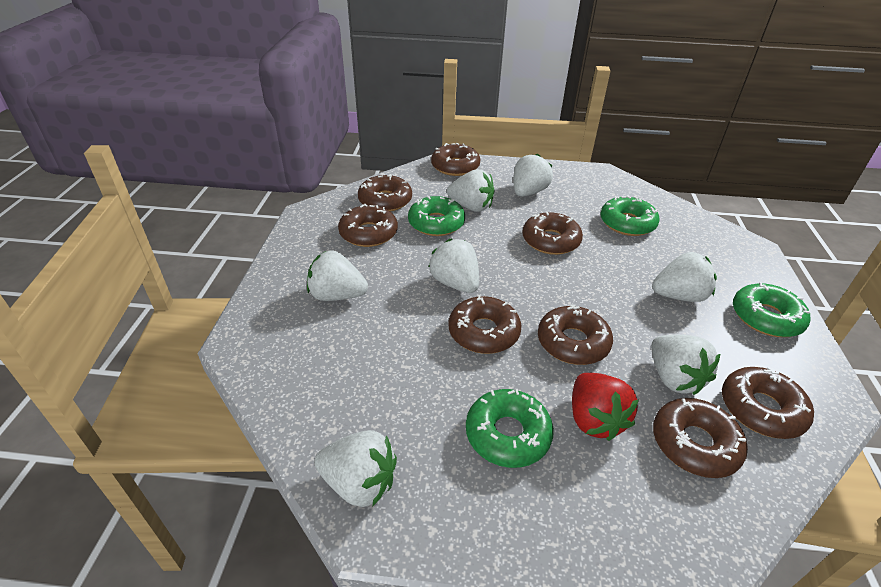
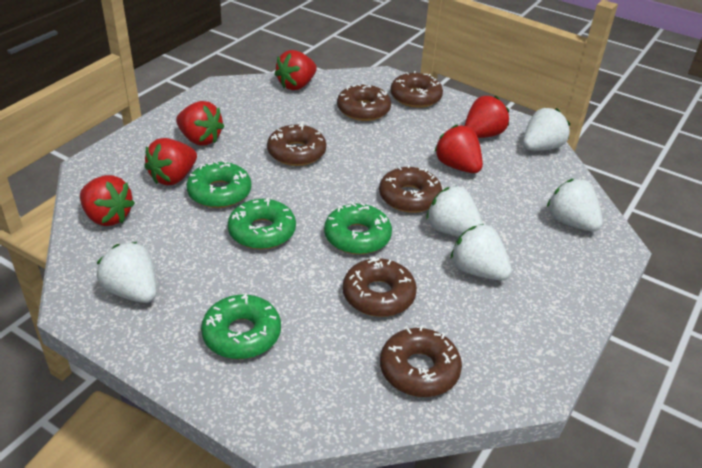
brown donut: [338,204,398,247] [358,174,412,212] [431,143,480,176] [448,295,521,354] [522,212,583,255] [538,304,613,365] [653,398,748,478] [722,367,814,439] = 8 -> [267,124,326,166] [337,83,391,121] [343,257,417,317] [379,165,442,213] [380,326,462,397] [390,71,443,108] = 6
red strawberry: [572,373,639,441] = 1 -> [80,175,135,226] [144,138,197,185] [176,101,225,146] [275,50,317,90] [434,125,483,173] [465,96,509,138] = 6
white strawberry: [307,251,368,301] [314,430,397,507] [428,239,479,293] [447,169,494,212] [513,153,553,197] [651,335,720,395] [652,252,717,302] = 7 -> [97,242,157,303] [426,186,483,236] [451,224,512,280] [523,108,570,151] [547,179,603,231] = 5

